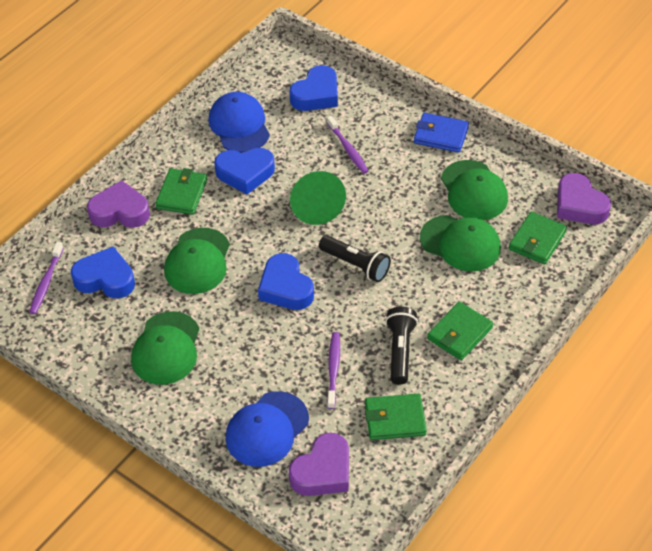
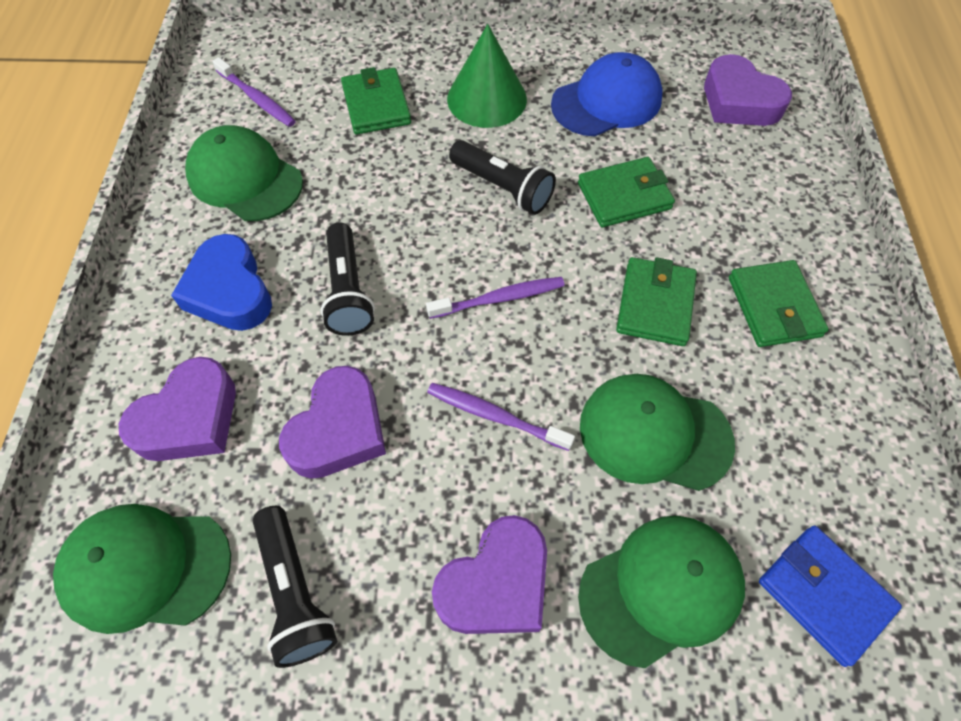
black flashlight: [319,235,391,282] [385,307,418,385] = 2 -> [253,506,337,668] [321,222,375,336] [449,140,556,215] = 3
blue cap: [208,92,270,153] [225,391,309,467] = 2 -> [551,52,663,137] = 1
blue heart: [71,246,135,298] [214,148,275,194] [258,253,314,310] [289,65,338,111] = 4 -> [171,234,272,331] = 1
purple heart: [87,180,150,228] [289,433,349,496] [557,173,611,224] = 3 -> [119,357,236,461] [279,366,386,479] [432,515,547,634] [704,54,792,126] = 4

